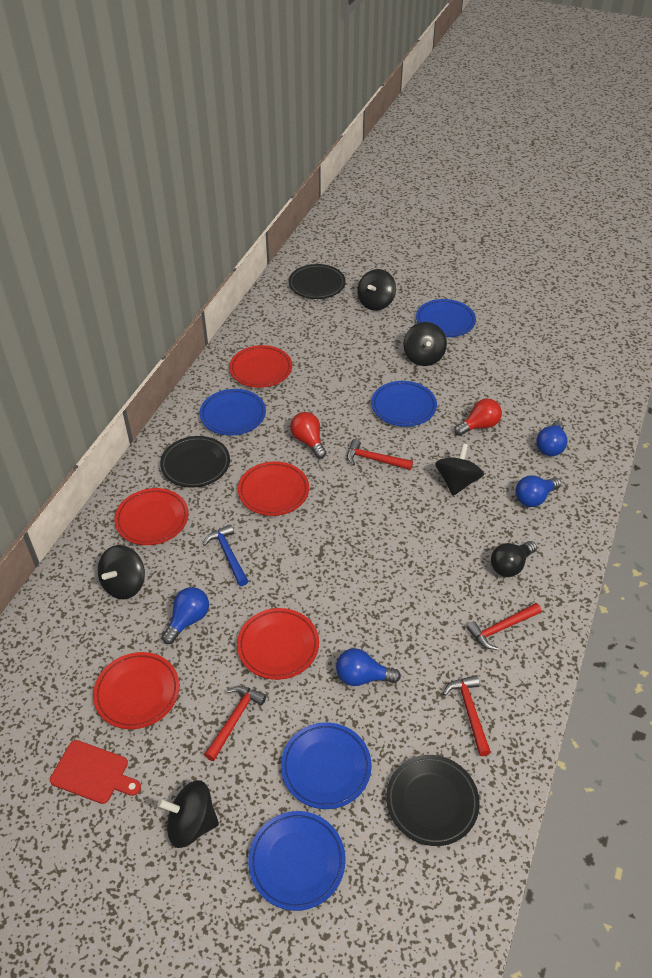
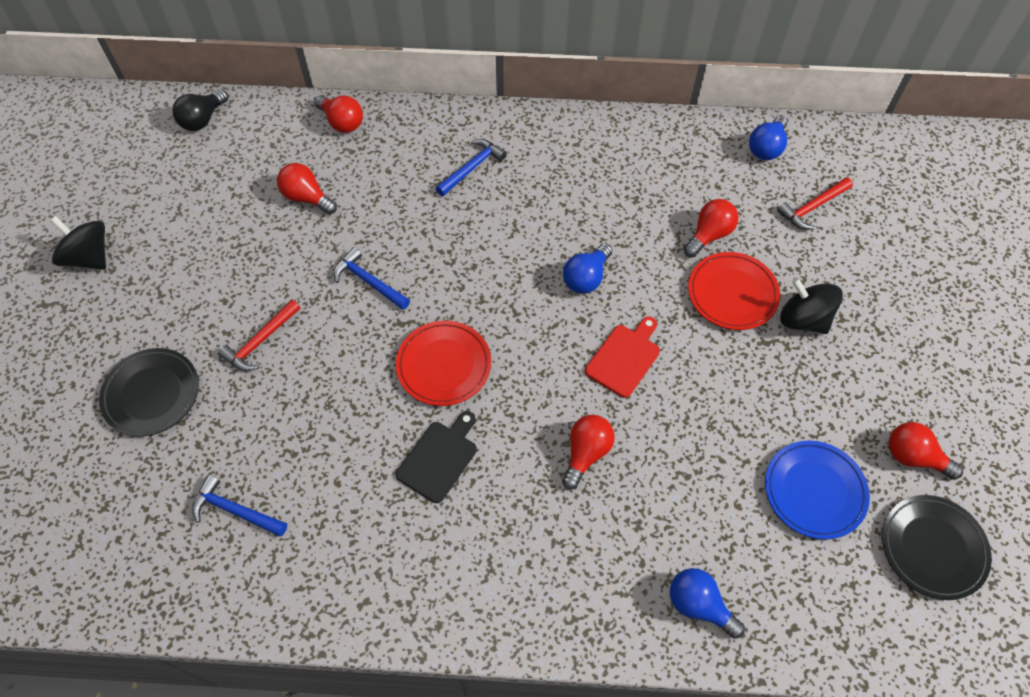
black cutting board: none = 0 -> [396,411,477,503] = 1
black plate: [160,436,230,488] [288,264,346,299] [386,755,480,846] = 3 -> [99,348,199,437] [882,495,992,600] = 2
black spinning top: [98,545,145,599] [158,780,219,848] [357,269,396,311] [403,322,447,366] [435,443,484,496] = 5 -> [50,216,106,270] [780,278,843,334] = 2
blue hammer: [203,524,248,586] = 1 -> [192,475,287,537] [334,247,410,310] [436,139,507,196] = 3
blue light bulb: [162,587,209,644] [336,648,401,686] [515,475,561,507] [536,421,568,456] = 4 -> [563,243,612,294] [670,568,745,639] [749,116,787,160] = 3
blue plate: [200,389,266,436] [248,811,346,911] [281,722,371,809] [371,381,437,427] [416,299,476,337] = 5 -> [765,441,870,539] = 1
red hammer: [204,686,266,761] [347,439,413,470] [443,675,491,756] [466,603,541,650] = 4 -> [218,299,301,371] [777,177,853,229] = 2
red light bulb: [290,412,326,458] [454,399,502,436] = 2 -> [277,163,337,214] [314,95,363,133] [562,415,615,490] [684,199,738,257] [889,422,963,480] = 5
red plate: [93,652,179,729] [114,488,189,545] [229,345,292,388] [237,608,319,680] [238,461,309,516] = 5 -> [396,321,491,406] [688,252,780,330] = 2

